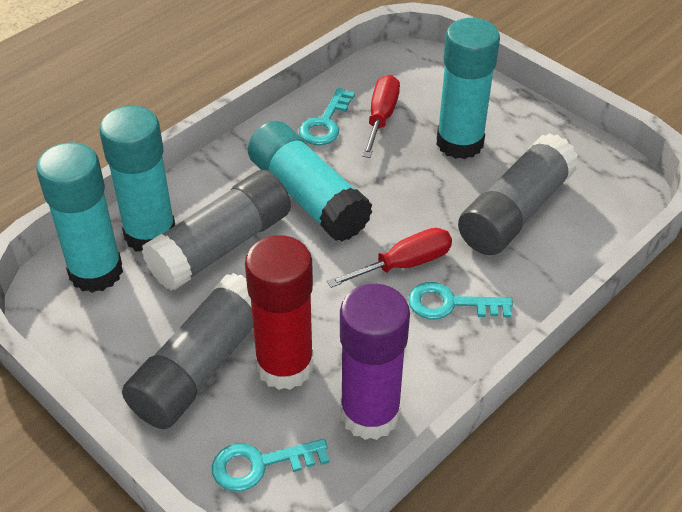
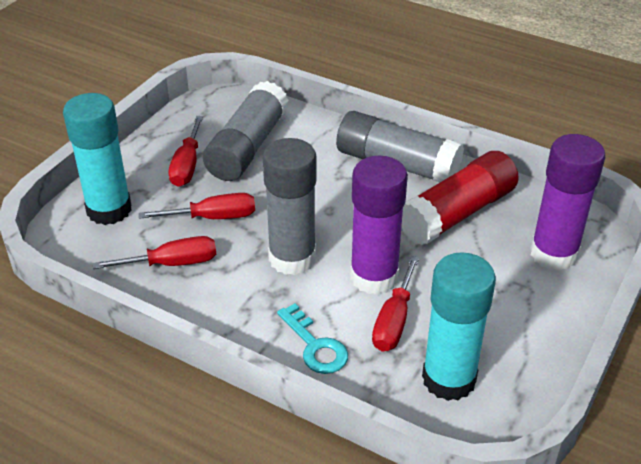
purple glue stick: [340,284,410,440] = 1 -> [350,156,408,295] [530,134,605,271] = 2
red screwdriver: [327,228,452,288] [362,75,400,158] = 2 -> [93,236,216,269] [139,193,255,219] [169,116,203,187] [372,256,419,351] = 4
turquoise glue stick: [36,142,123,293] [99,106,175,252] [248,121,373,242] [437,18,500,159] = 4 -> [63,93,132,225] [422,252,496,401] = 2
turquoise key: [212,439,329,491] [299,88,355,145] [408,282,513,320] = 3 -> [277,304,348,374] = 1

